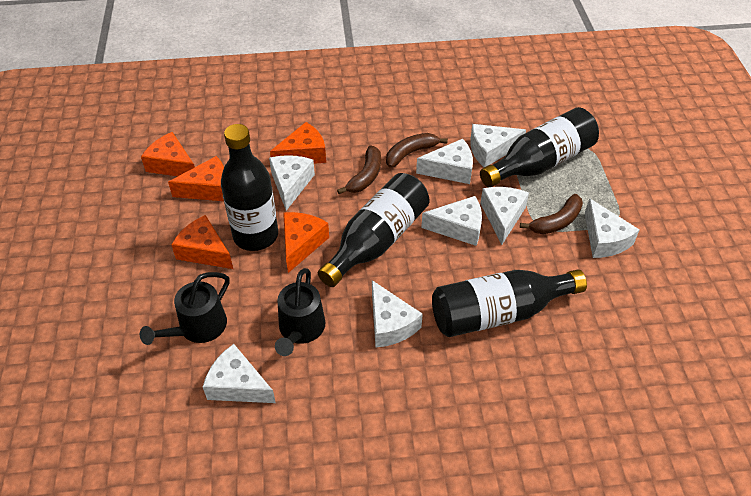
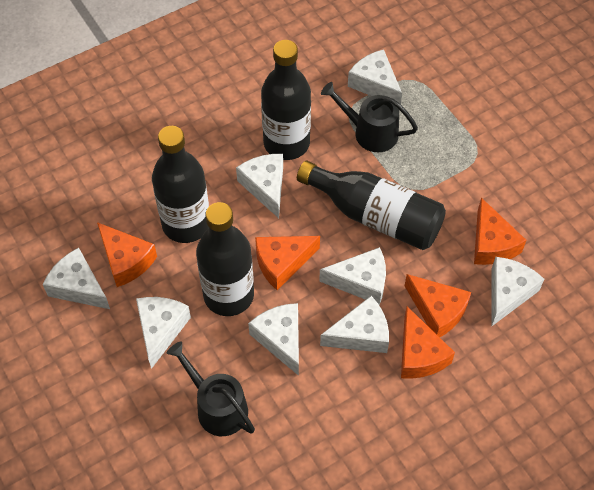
brown banana: [337,145,381,194] [386,133,448,168] [520,194,583,234] = 3 -> none = 0

